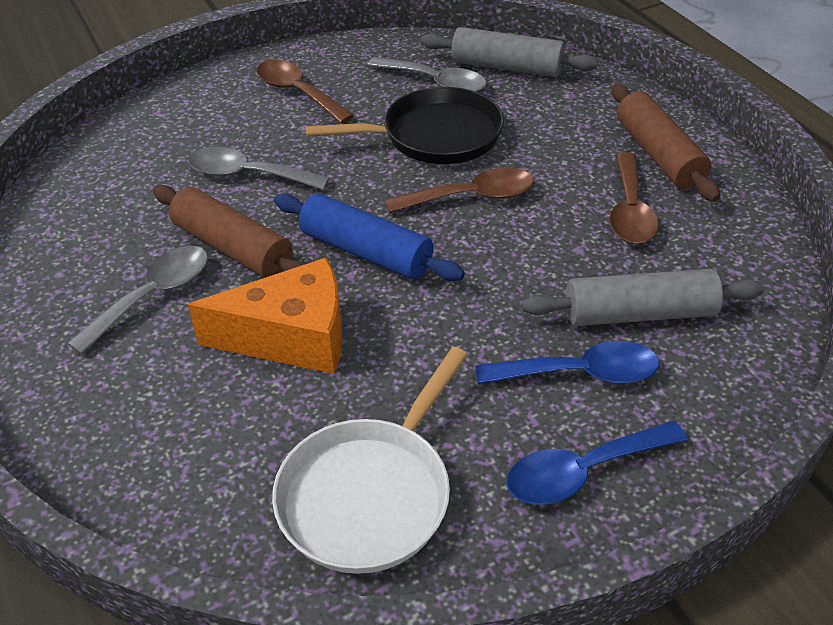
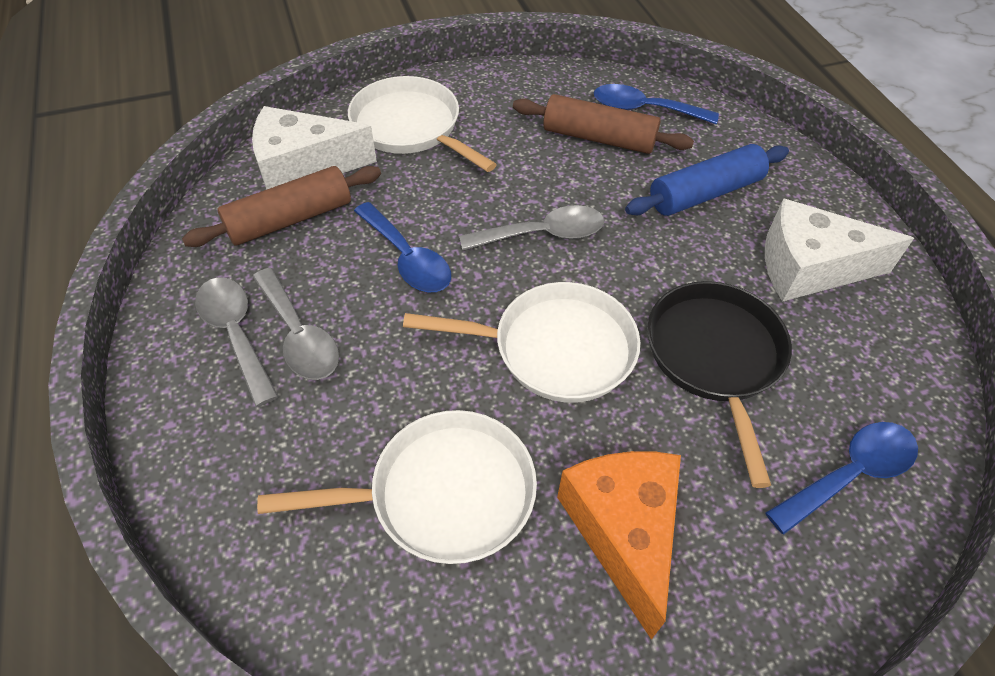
blue spoon: [475,341,659,384] [506,421,688,505] = 2 -> [354,202,451,292] [594,84,719,124] [765,422,918,535] = 3
brown spoon: [257,60,354,124] [385,167,534,213] [610,152,659,244] = 3 -> none = 0
grey rolling pin: [421,27,598,77] [522,269,764,326] = 2 -> none = 0
white cheese: none = 0 -> [252,106,377,190] [765,198,914,302] = 2
white pan: [272,347,468,574] = 1 -> [257,410,537,564] [348,76,497,172] [403,282,641,402] = 3

